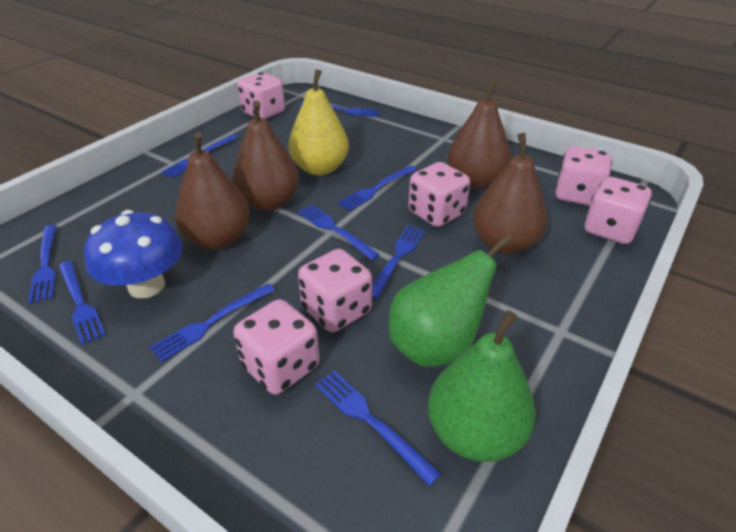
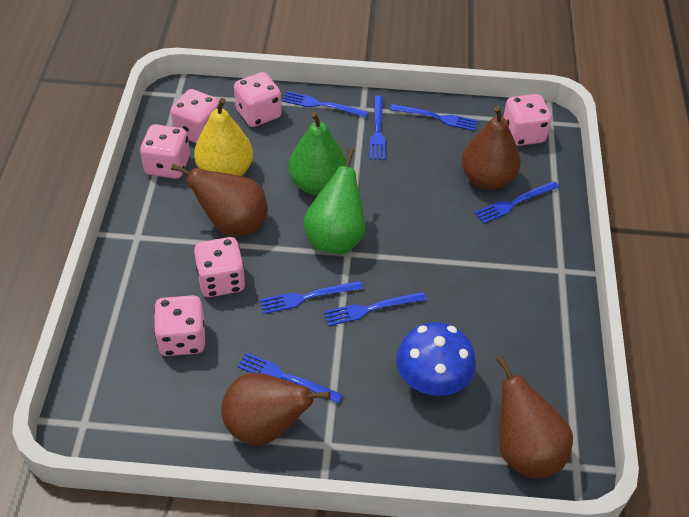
blue fork: [28,225,56,303] [59,261,106,345] [150,283,275,362] [161,134,238,178] [298,204,380,260] [300,103,379,117] [315,370,441,486] [337,165,417,211] [372,225,425,299] = 9 -> [237,352,343,404] [260,281,363,314] [282,91,368,118] [323,292,427,326] [370,96,385,160] [390,104,478,131] [475,181,559,224] = 7

